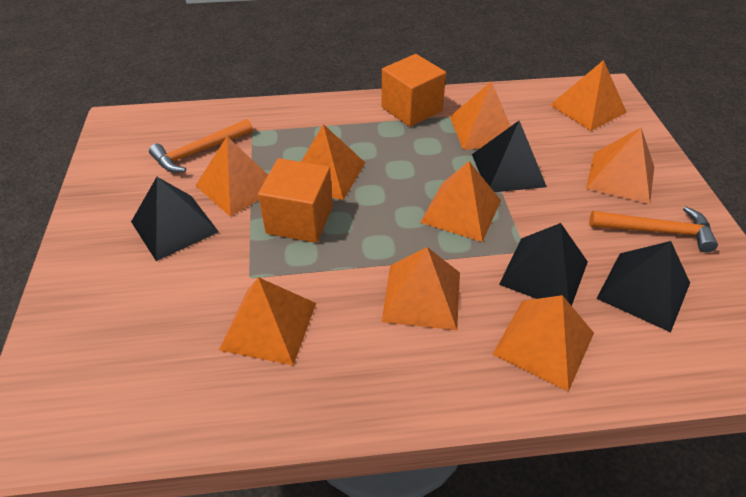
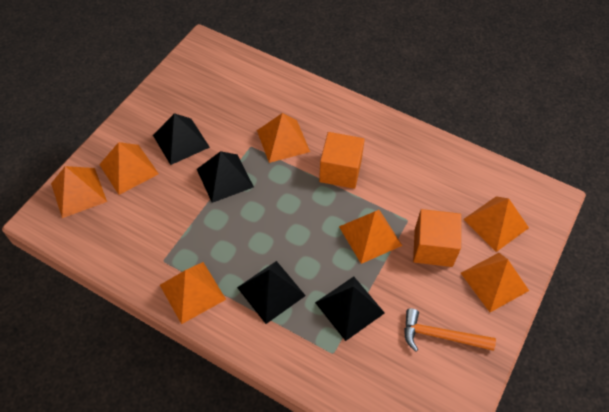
orange hammer: [149,119,253,173] [589,207,718,252] = 2 -> [404,308,496,352] = 1
orange pyramid: [195,136,268,217] [219,277,316,366] [301,124,365,200] [382,247,460,330] [420,161,501,242] [450,81,510,150] [492,295,594,392] [550,60,627,131] [586,128,654,204] = 9 -> [51,166,107,218] [99,142,159,195] [160,262,226,324] [257,113,310,163] [339,210,402,264] [461,253,529,312] [464,197,529,252] = 7

